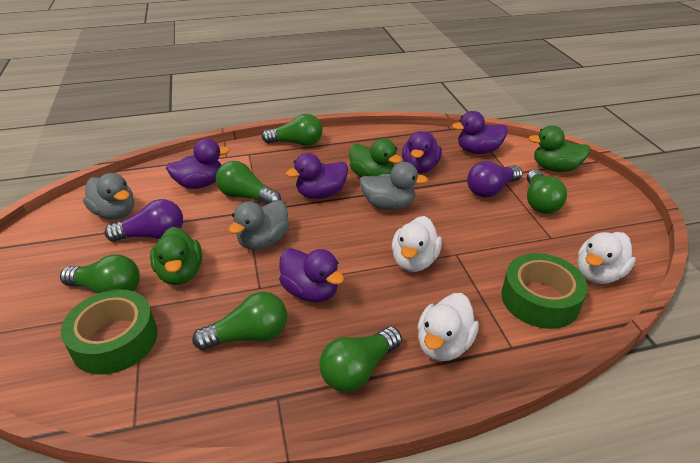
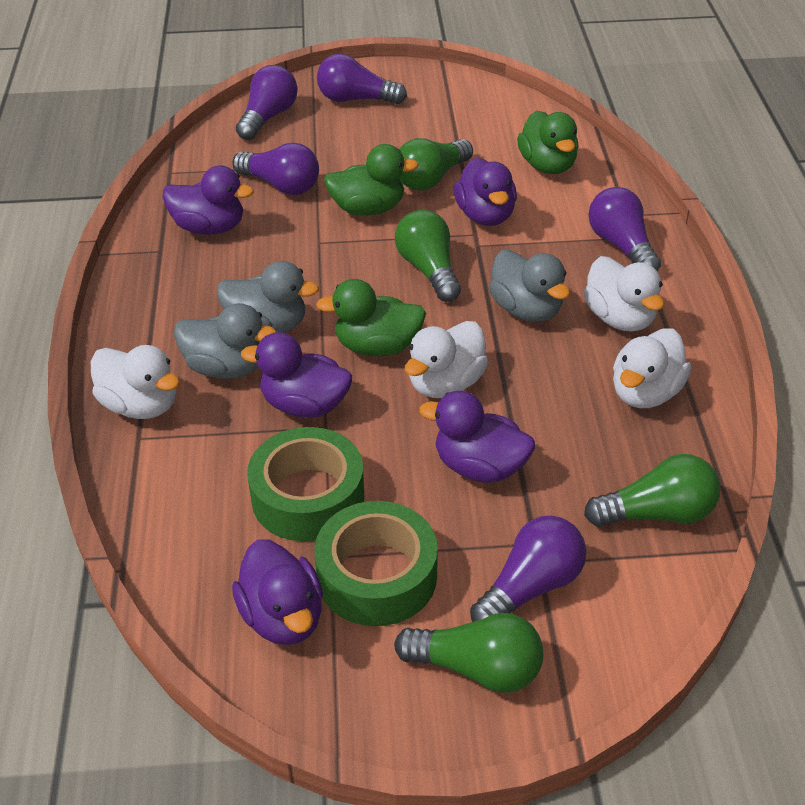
green light bulb: [60,254,140,294] [192,292,287,350] [216,161,281,205] [262,114,323,146] [319,327,402,392] [527,169,567,214] = 6 -> [394,613,544,693] [395,210,461,302] [399,138,473,191] [584,454,721,527] = 4
purple light bulb: [104,199,183,242] [467,161,523,198] = 2 -> [232,143,319,195] [236,65,298,140] [317,54,407,104] [470,515,586,622] [588,187,661,271] = 5
white duck: [392,216,442,272] [417,293,479,361] [577,232,636,284] = 3 -> [91,345,180,419] [405,321,488,398] [584,256,664,332] [613,328,691,408] = 4

